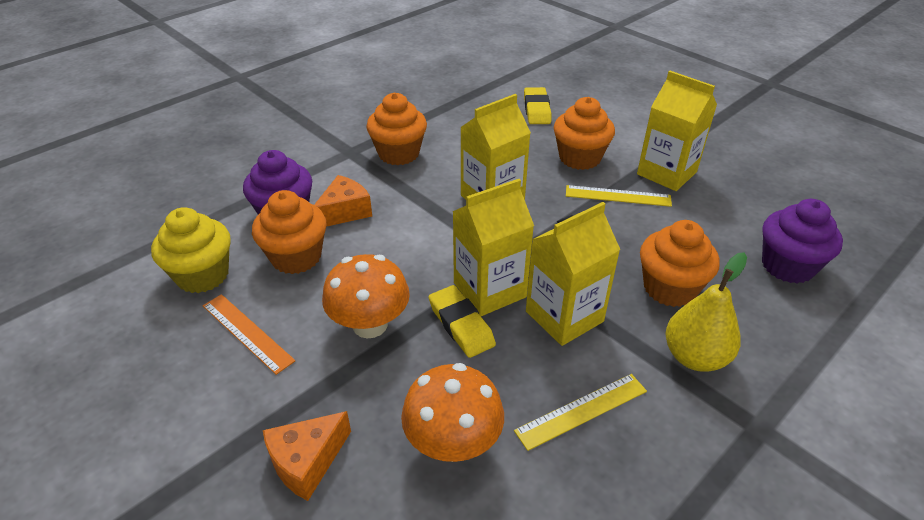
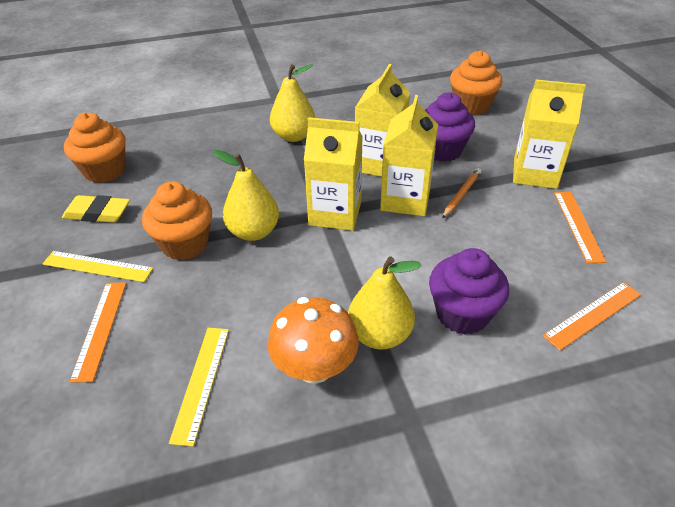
orange cheese: [263,411,351,501] [314,175,372,227] = 2 -> none = 0
orange cupcake: [252,190,327,274] [366,93,427,165] [554,97,615,170] [640,220,720,307] = 4 -> [64,113,126,183] [142,181,212,260] [450,50,502,115] = 3
orange mushroom: [322,254,410,339] [401,363,504,462] = 2 -> [268,297,359,384] = 1
orange pencil: none = 0 -> [442,168,481,219] = 1
orange ruler: [203,294,295,375] = 1 -> [70,282,127,383] [543,282,641,350] [554,192,607,263] = 3
yellow cupcake: [151,207,231,293] = 1 -> none = 0
yellow eraser: [429,285,496,358] [524,87,551,124] = 2 -> [62,195,130,223] = 1
yellow pear: [666,252,747,372] = 1 -> [213,150,279,241] [270,64,315,142] [348,257,422,350] = 3

